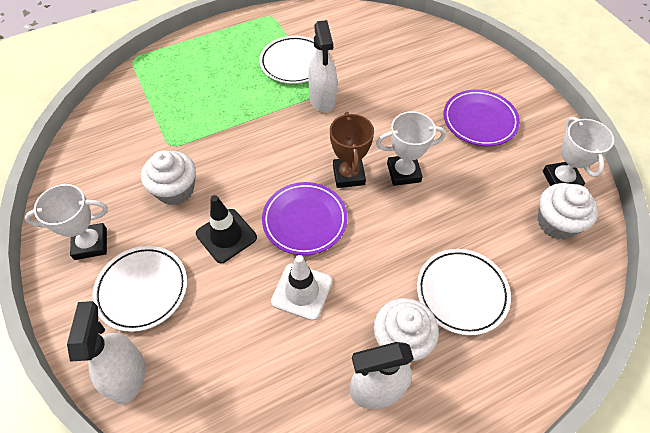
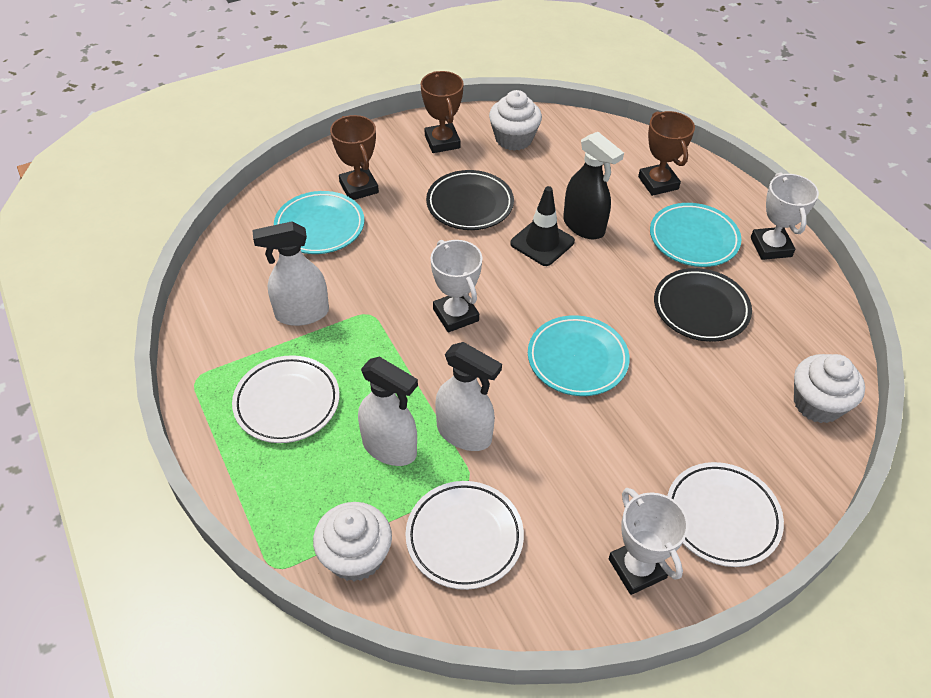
black plate: none = 0 -> [426,170,514,230] [654,268,752,342] = 2
black spray bottle: none = 0 -> [563,132,624,239] = 1
brown trophy: [330,112,374,188] = 1 -> [330,115,379,200] [421,71,464,153] [638,111,695,196] = 3
purple plate: [262,182,348,255] [444,90,520,146] = 2 -> none = 0
turquoise plate: none = 0 -> [274,191,365,254] [528,315,630,396] [650,203,742,267] = 3
white traffic cone: [271,255,332,321] = 1 -> none = 0

